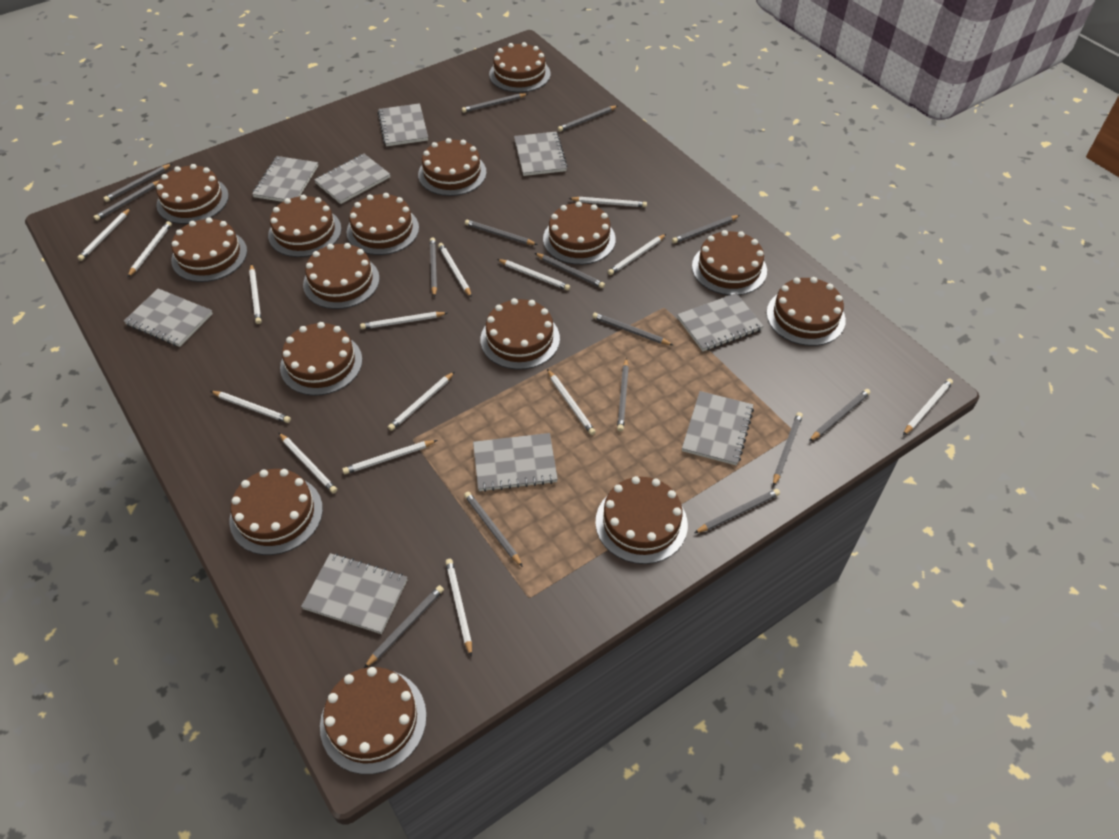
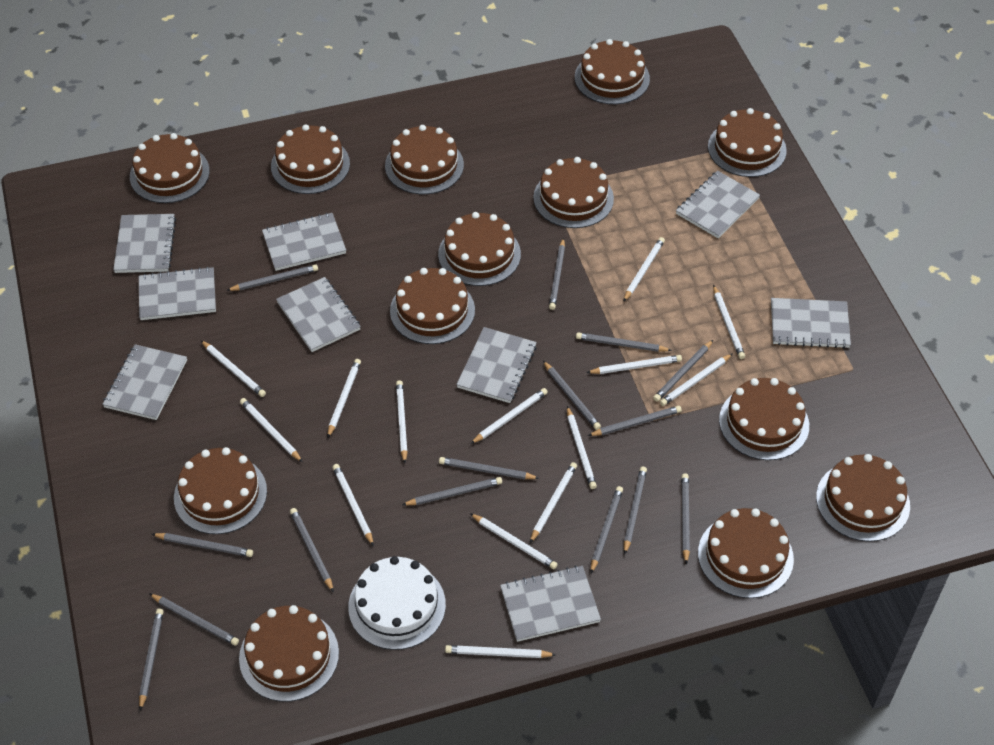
brown cake: [156,164,229,224] [171,217,247,282] [229,469,323,555] [268,195,342,257] [280,322,362,396] [303,243,380,309] [320,667,427,774] [347,193,419,255] [418,138,486,196] [480,298,560,370] [489,42,550,92] [543,201,616,265] [596,476,688,564] [692,230,767,295] [767,277,846,346] = 15 -> [130,133,210,203] [174,447,267,534] [239,605,339,702] [271,124,350,194] [385,125,464,194] [390,268,475,344] [438,212,521,286] [533,157,614,228] [575,39,650,104] [698,508,794,598] [708,108,787,177] [719,378,809,460] [816,454,910,542] = 13
white cake: none = 0 -> [348,556,446,650] = 1
white pencil: [77,208,131,261] [127,221,172,278] [211,391,291,423] [249,264,262,324] [279,433,337,494] [342,440,437,474] [360,312,447,329] [388,372,454,431] [438,243,472,298] [445,559,472,657] [497,259,570,291] [547,369,596,435] [569,197,647,207] [608,234,666,275] [903,379,953,435] = 15 -> [201,341,266,397] [240,398,302,462] [327,359,361,437] [332,464,374,546] [396,380,408,463] [445,645,556,658] [470,513,558,569] [471,388,548,444] [530,462,577,543] [567,406,597,489] [586,355,682,374] [623,237,665,302] [660,353,733,406] [713,285,745,359] = 14

